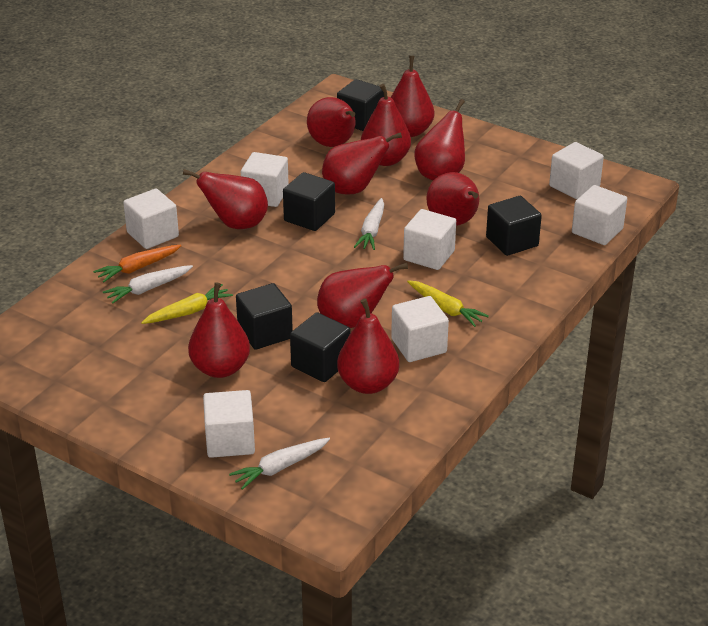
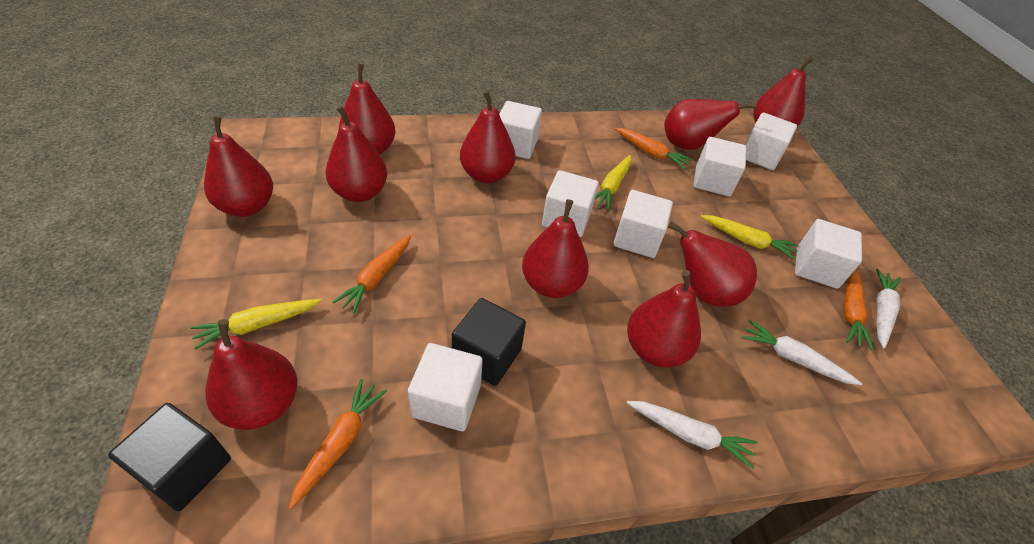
black cube: [236,283,293,350] [283,172,335,231] [290,312,351,382] [337,79,384,131] [486,196,542,256] = 5 -> [108,403,231,511] [452,298,526,386] = 2
orange carrot: [93,245,181,283] = 1 -> [289,379,387,509] [332,235,411,314] [615,128,693,169] [843,269,874,350] = 4
yellow carrot: [141,284,233,324] [407,280,489,327] = 2 -> [190,299,322,350] [595,155,632,210] [700,215,798,260] = 3

